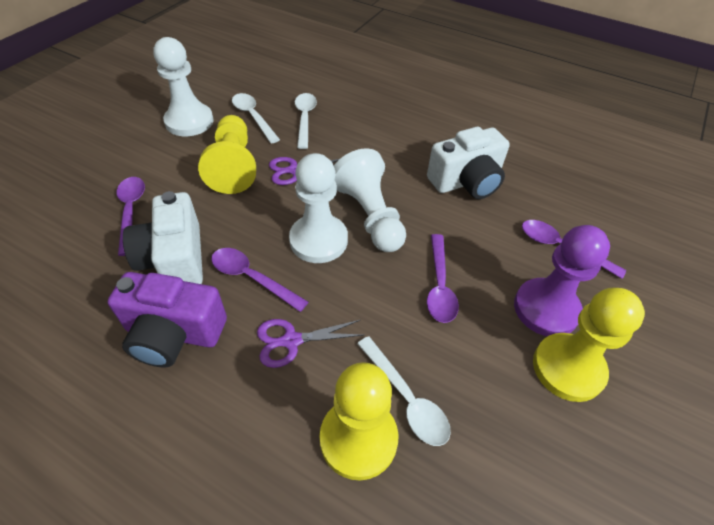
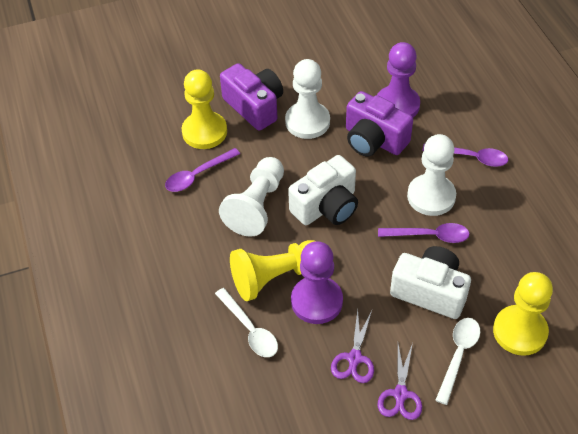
purple camera: [108,272,227,367] = 1 -> [220,63,283,131] [346,91,413,157] = 2
purple pawn: [514,225,610,336] = 1 -> [291,241,343,324] [377,42,420,117] = 2
purple spoon: [117,177,145,256] [211,248,308,312] [427,234,459,323] [522,220,626,279] = 4 -> [165,148,240,192] [378,223,470,243] [422,143,508,167] = 3
white spoon: [232,93,280,144] [295,93,317,149] [357,336,451,446] = 3 -> [215,288,278,357] [435,318,480,405] = 2

